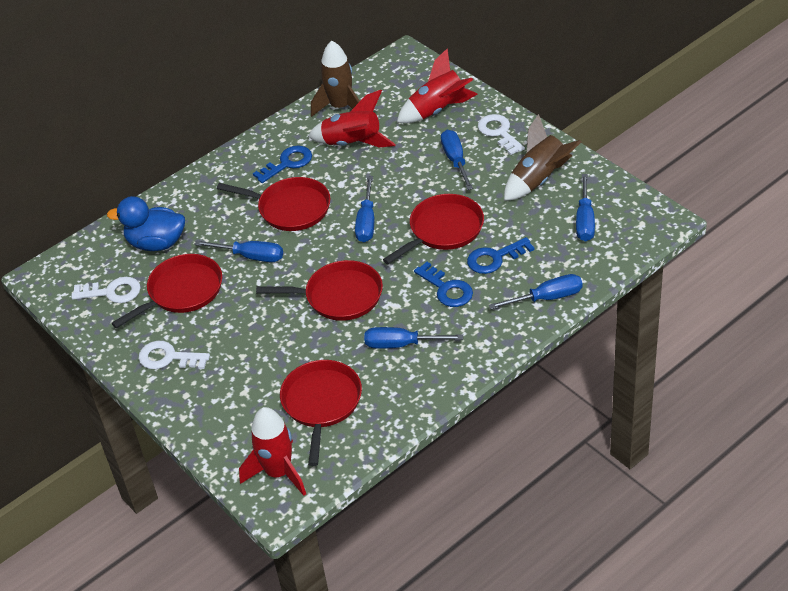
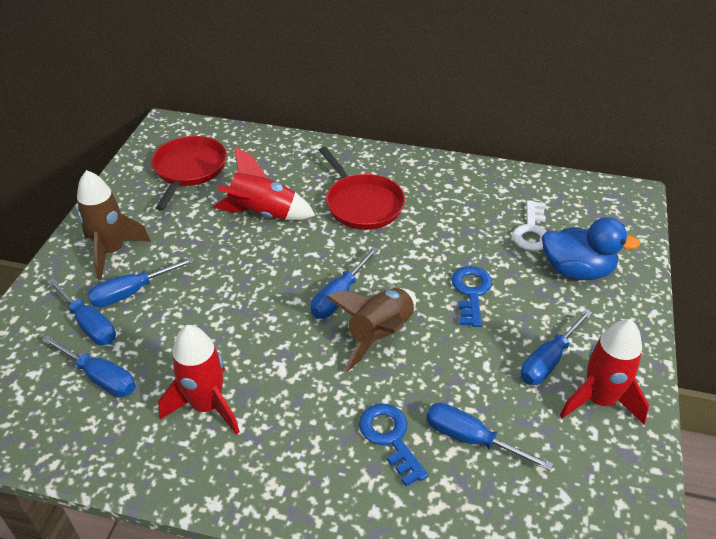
blue key: [253,146,312,183] [414,262,473,307] [467,237,535,274] = 3 -> [359,404,428,486] [452,266,492,327] = 2
red pan: [111,254,222,328] [217,177,330,231] [256,260,383,321] [280,360,362,466] [383,194,484,264] = 5 -> [151,136,227,211] [319,147,405,230] = 2
white key: [71,277,141,303] [139,341,210,369] [478,114,525,155] = 3 -> [512,200,547,251] = 1

